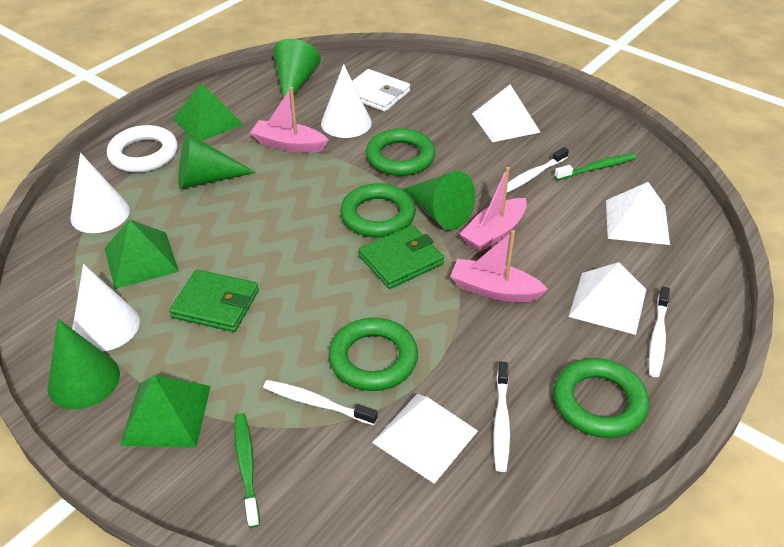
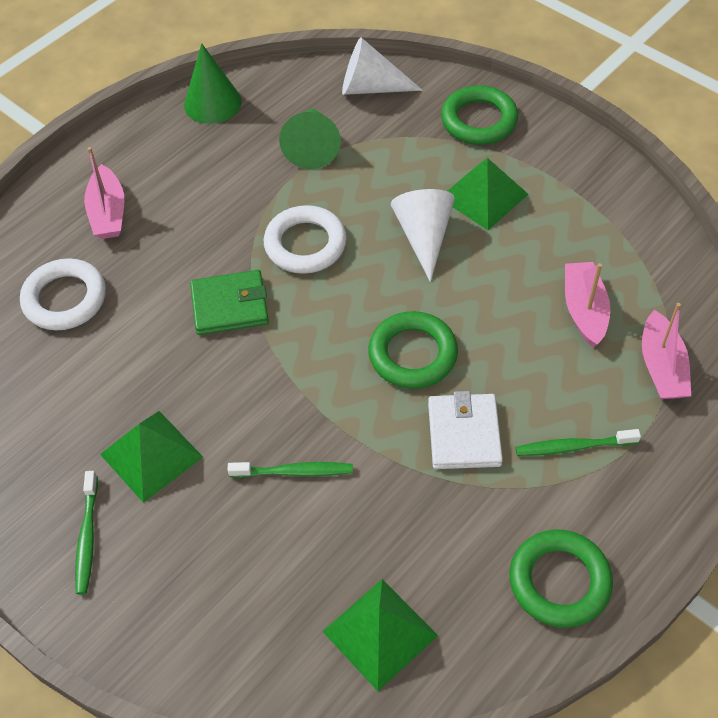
green cone: [47,319,120,409] [178,133,256,189] [273,39,321,100] [403,171,475,230] = 4 -> [184,43,242,124] [279,109,341,169] = 2
green ring: [328,318,418,391] [340,183,416,238] [366,128,436,176] [554,358,649,438] = 4 -> [368,311,458,389] [441,85,518,144] [509,529,613,628] = 3
green toothbrush: [234,413,260,528] [554,153,637,180] = 2 -> [75,471,98,595] [228,462,353,478] [516,429,641,456] = 3
green wallet: [169,269,259,332] [359,225,444,289] = 2 -> [190,270,269,335] = 1
white cone: [70,153,130,233] [72,264,140,351] [321,64,372,138] = 3 -> [342,37,423,95] [391,189,455,282] = 2
white pyramid: [372,394,478,484] [472,85,541,142] [569,262,646,335] [606,182,670,245] = 4 -> none = 0
white ring: [107,125,178,173] = 1 -> [20,258,106,330] [264,205,347,274] = 2
white toothbrush: [263,380,378,425] [493,362,510,472] [507,147,569,193] [649,286,670,377] = 4 -> none = 0

